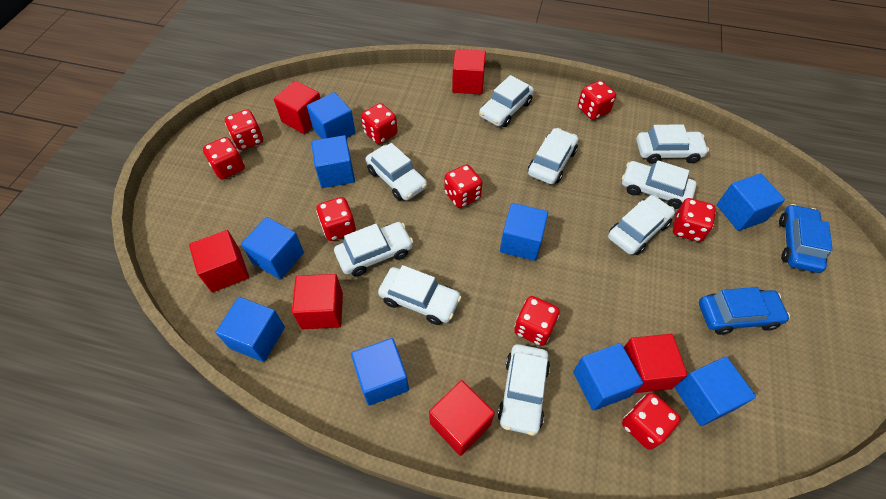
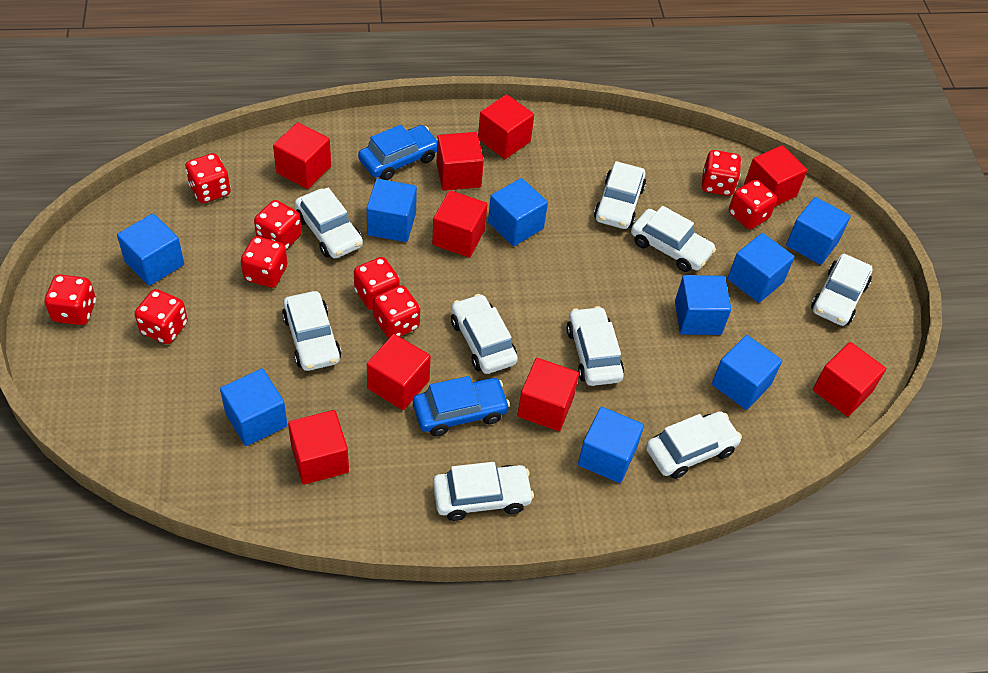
red cube: [189,230,249,292] [274,81,321,134] [292,274,343,329] [429,380,495,456] [452,49,486,94] [624,334,687,394] = 6 -> [273,122,331,189] [288,410,349,485] [367,334,431,410] [432,190,487,258] [437,132,484,191] [478,94,534,159] [517,358,579,431] [744,145,807,207] [813,342,886,417] = 9

